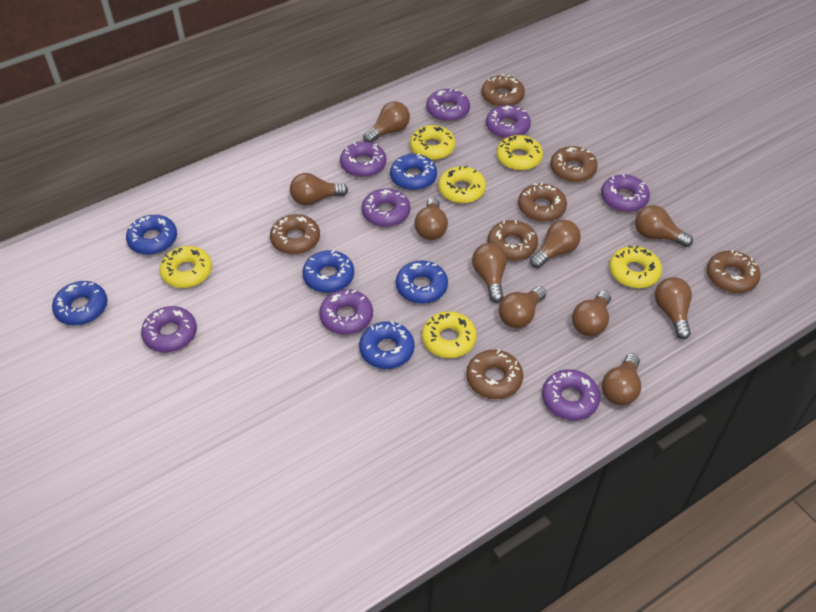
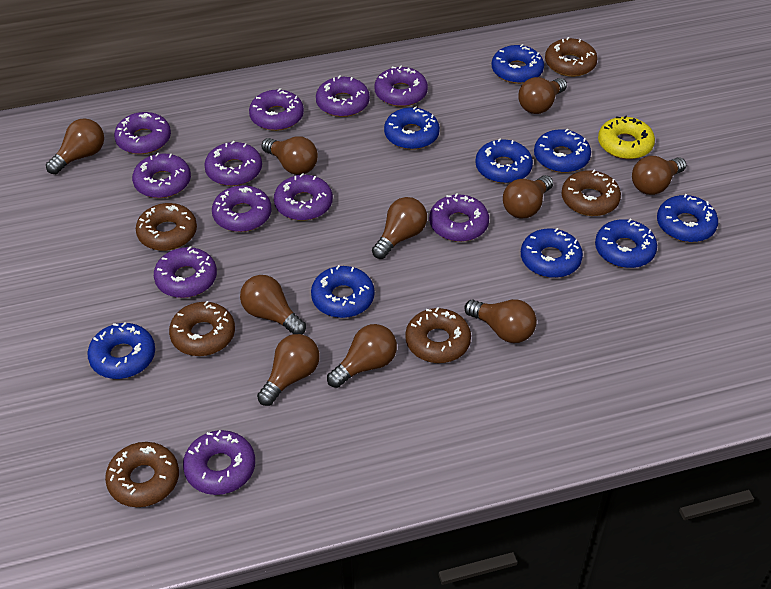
blue donut: [52,281,108,325] [126,215,177,255] [302,250,354,293] [359,321,415,369] [390,153,437,190] [396,261,448,304] = 6 -> [87,322,155,379] [311,265,375,318] [384,106,440,150] [475,138,533,183] [492,44,544,84] [521,228,583,278] [534,129,591,173] [595,219,657,268] [657,194,718,242] = 9
brown donut: [270,214,320,254] [466,350,523,399] [481,74,525,107] [488,220,538,261] [518,183,567,222] [550,146,598,182] [707,250,760,293] = 7 -> [105,442,179,507] [136,203,197,251] [169,301,235,356] [405,307,471,363] [545,37,598,77] [562,169,621,216] = 6
purple donut: [141,306,197,352] [319,290,373,335] [340,141,386,177] [362,188,410,227] [426,89,470,122] [486,105,531,138] [542,369,600,421] [601,174,650,212] = 8 -> [114,112,171,154] [132,153,191,198] [154,246,217,298] [183,430,255,495] [204,141,262,186] [212,185,272,232] [249,88,304,131] [274,173,333,221] [316,76,370,117] [374,66,428,107] [429,193,489,242] = 11
yellow donut: [160,246,212,288] [410,125,456,160] [422,311,477,358] [438,165,486,203] [497,135,543,170] [609,245,662,288] = 6 -> [598,115,655,159] = 1

